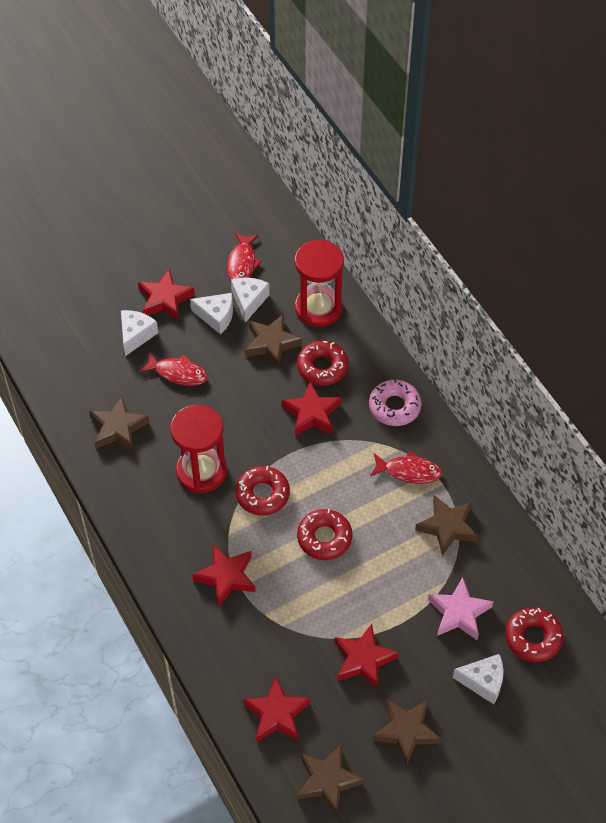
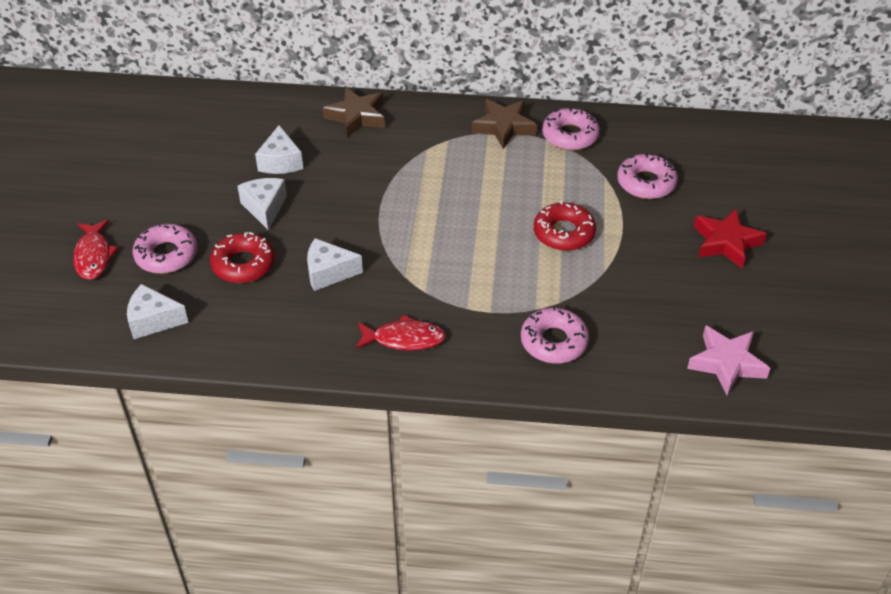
brown star: [89,396,149,451] [245,314,302,368] [297,744,364,816] [373,699,441,766] [415,495,478,556] = 5 -> [323,87,385,138] [472,99,537,149] = 2
pink donut: [369,379,422,426] = 1 -> [133,223,197,274] [521,306,589,364] [542,107,600,150] [617,153,678,199] = 4
red donut: [235,466,290,516] [297,340,348,386] [297,509,353,560] [505,607,564,662] = 4 -> [210,232,275,283] [534,201,596,251] = 2
red fish: [139,352,208,386] [227,233,262,280] [370,451,442,484] = 3 -> [73,220,118,280] [356,315,446,351] = 2
red hourglass: [170,405,227,493] [295,240,344,327] = 2 -> none = 0
red star: [138,269,195,321] [192,545,255,607] [243,676,310,742] [282,381,341,436] [334,624,399,689] = 5 -> [694,209,767,268] = 1

